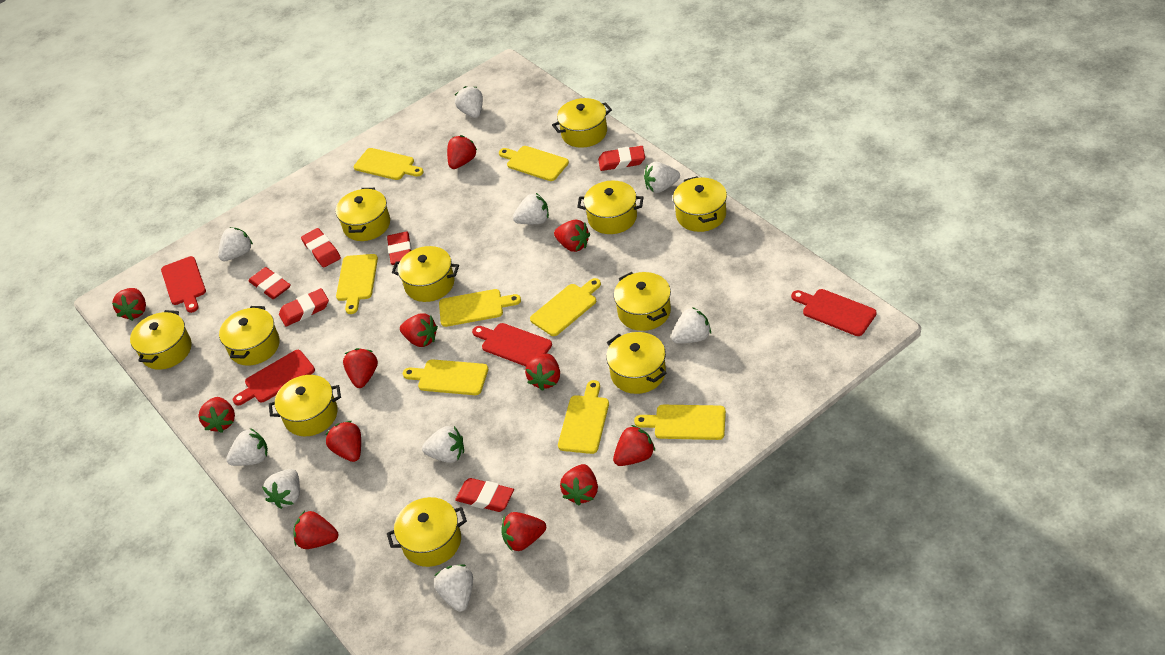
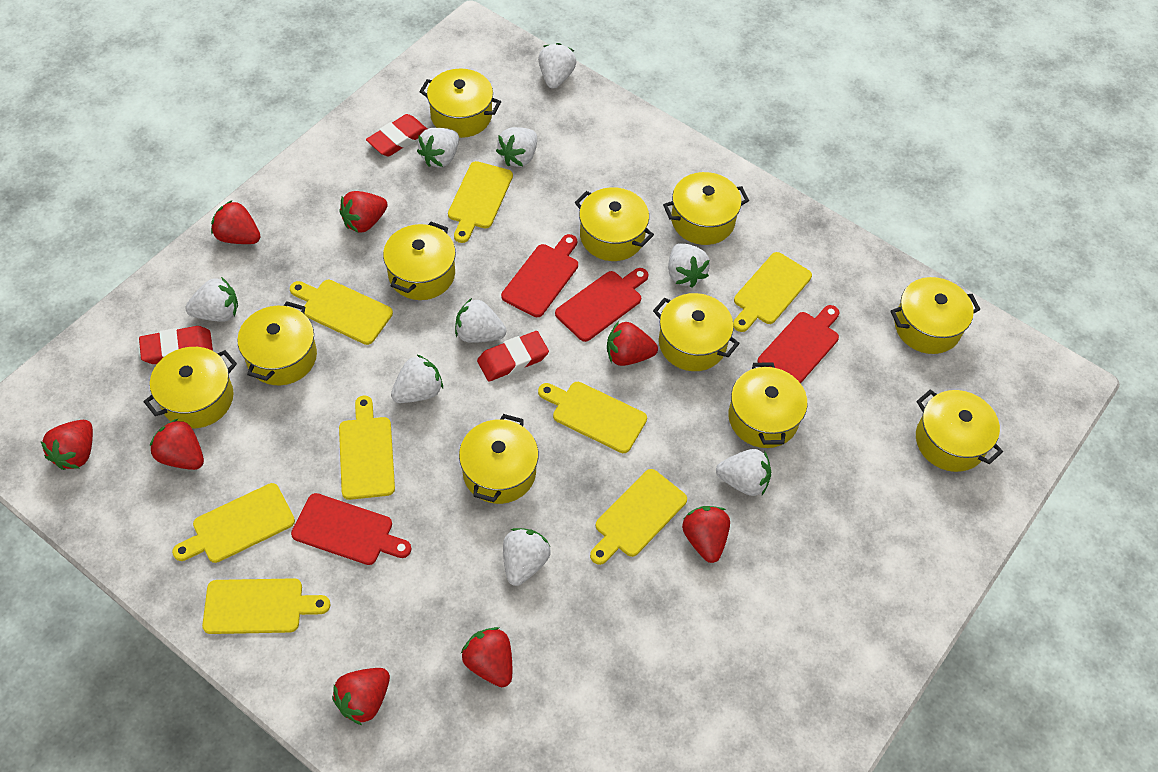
red eraser: [249,267,291,299] [279,288,329,327] [301,228,341,268] [387,231,412,265] [455,478,514,512] [598,146,645,171] = 6 -> [139,326,213,364] [366,114,427,157] [477,331,549,381] = 3
red strawberry: [112,288,146,321] [199,397,235,433] [293,511,338,549] [325,421,361,462] [343,348,378,388] [400,313,438,347] [447,135,478,169] [501,512,546,552] [525,354,560,391] [554,220,590,252] [560,464,598,505] [613,425,655,466] = 12 -> [41,420,93,470] [150,418,204,470] [211,200,261,244] [332,668,390,725] [339,191,388,233] [461,627,512,687] [607,321,658,366] [682,506,730,563] = 8

